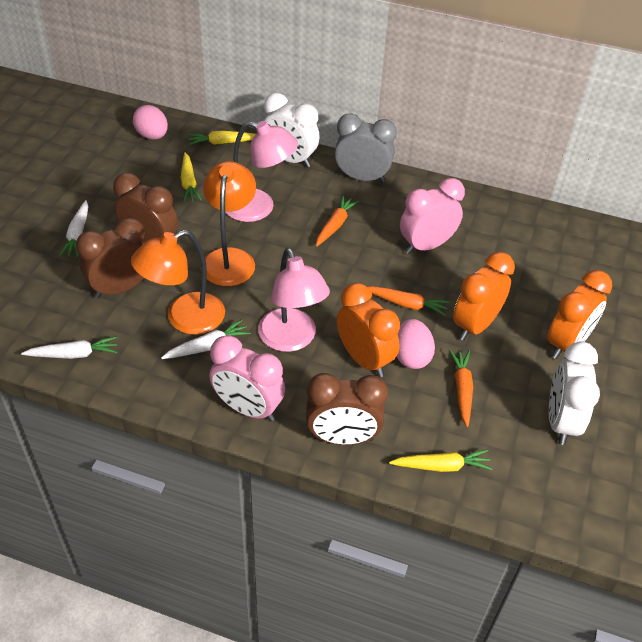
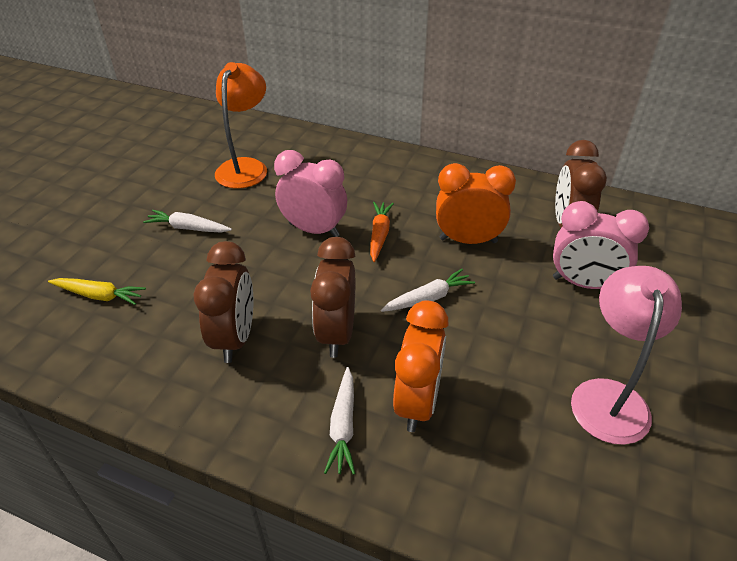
grey clock: [335,113,397,183] = 1 -> none = 0
orange carrot: [316,195,359,247] [368,286,449,316] [449,350,473,427] = 3 -> [370,202,394,262] = 1
orange clock: [337,283,400,377] [453,252,515,341] [547,270,612,359] = 3 -> [393,300,449,432] [436,163,516,244] = 2
orange lamp: [131,230,225,335] [203,161,256,286] = 2 -> [215,62,267,189] = 1
pink egg: [133,105,168,140] [397,319,435,369] = 2 -> none = 0
pink lamp: [225,121,298,222] [258,248,330,352] = 2 -> [571,266,682,445] = 1
white clock: [264,93,320,168] [549,341,600,445] = 2 -> none = 0
yellow carrot: [181,152,202,203] [188,131,255,145] [389,449,492,472] = 3 -> [48,278,146,305] = 1

